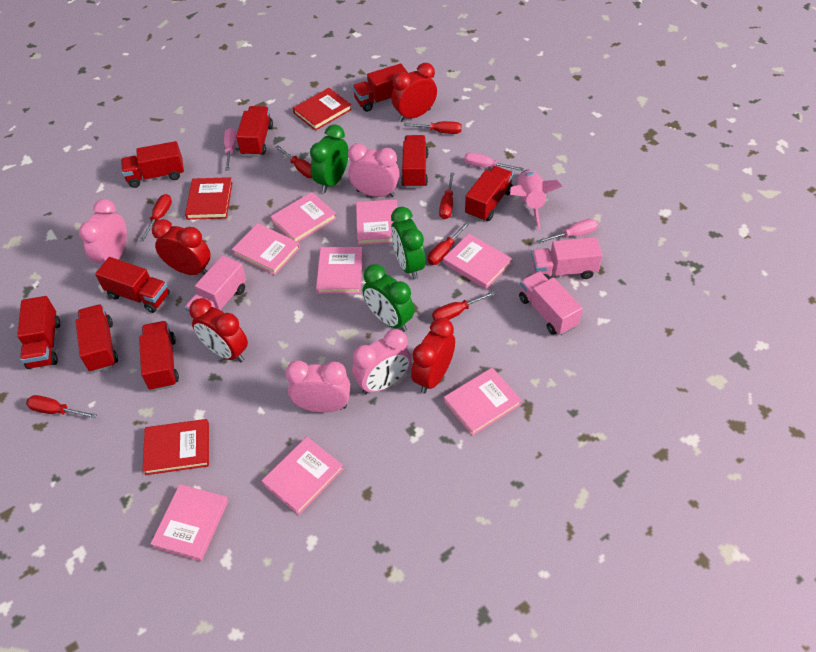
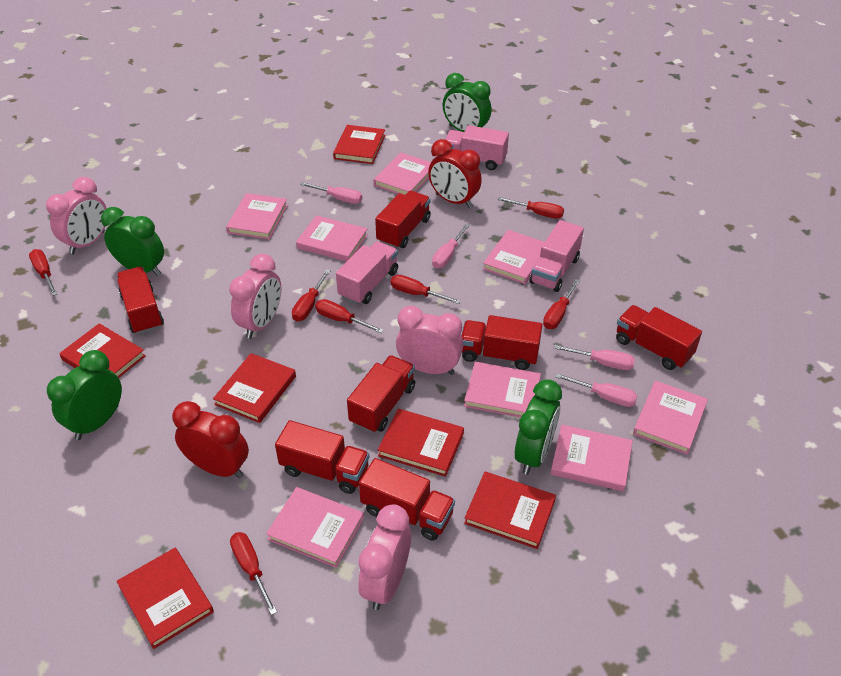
green clock: [310,124,348,193] [363,264,415,332] [391,207,425,280] = 3 -> [47,350,122,440] [101,207,164,276] [443,73,492,132] [515,379,562,475] = 4
pink rocket: [510,170,563,229] = 1 -> none = 0
pink screwdriver: [224,128,237,171] [464,152,524,171] [537,219,598,244] = 3 -> [300,182,362,204] [432,224,470,268] [554,345,635,370] [555,373,637,407] = 4
red book: [142,419,209,475] [185,177,232,220] [293,88,352,131] = 3 -> [59,323,146,378] [117,548,214,649] [213,353,296,423] [333,125,385,164] [378,409,464,477] [464,472,556,549] = 6
red clock: [152,219,211,275] [189,298,248,362] [391,63,437,122] [411,318,455,394] = 4 -> [172,401,249,478] [428,139,482,208] = 2
red truck: [17,296,60,369] [75,304,118,372] [95,257,170,313] [121,141,184,188] [139,321,179,391] [236,106,273,157] [352,63,408,112] [401,135,428,188] [465,166,513,222] = 9 -> [117,267,164,334] [275,420,369,494] [347,355,415,433] [359,458,455,541] [375,191,431,248] [461,315,542,370] [616,305,702,370] = 7

